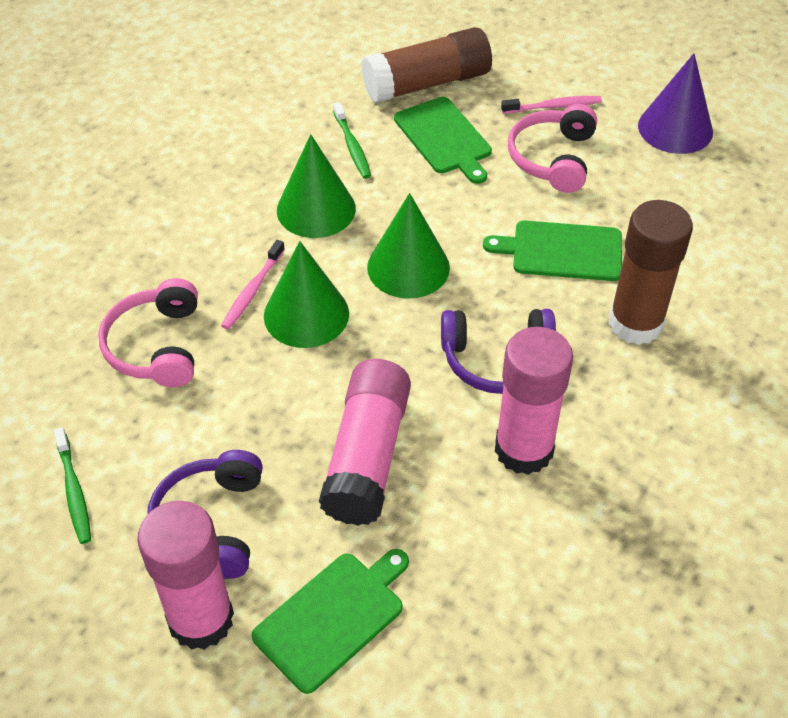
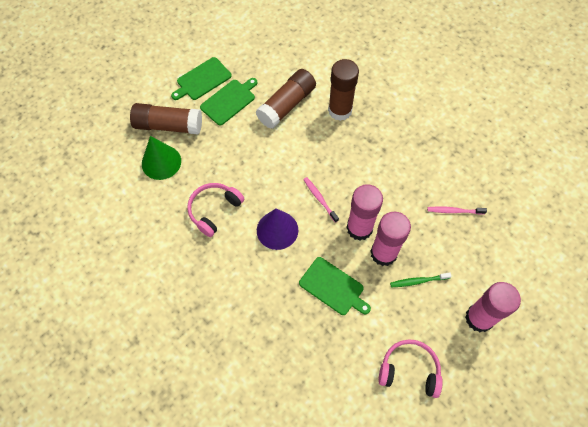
brown glue stick: [361,27,492,103] [609,200,693,345] = 2 -> [130,103,202,135] [256,69,316,129] [328,59,359,121] = 3
green cone: [264,241,349,348] [277,134,356,238] [367,193,450,299] = 3 -> [142,136,181,180] = 1
green toothbrush: [54,427,91,544] [333,102,371,179] = 2 -> [390,273,452,287] = 1
purple headphones: [147,450,263,579] [441,309,556,394] = 2 -> none = 0

